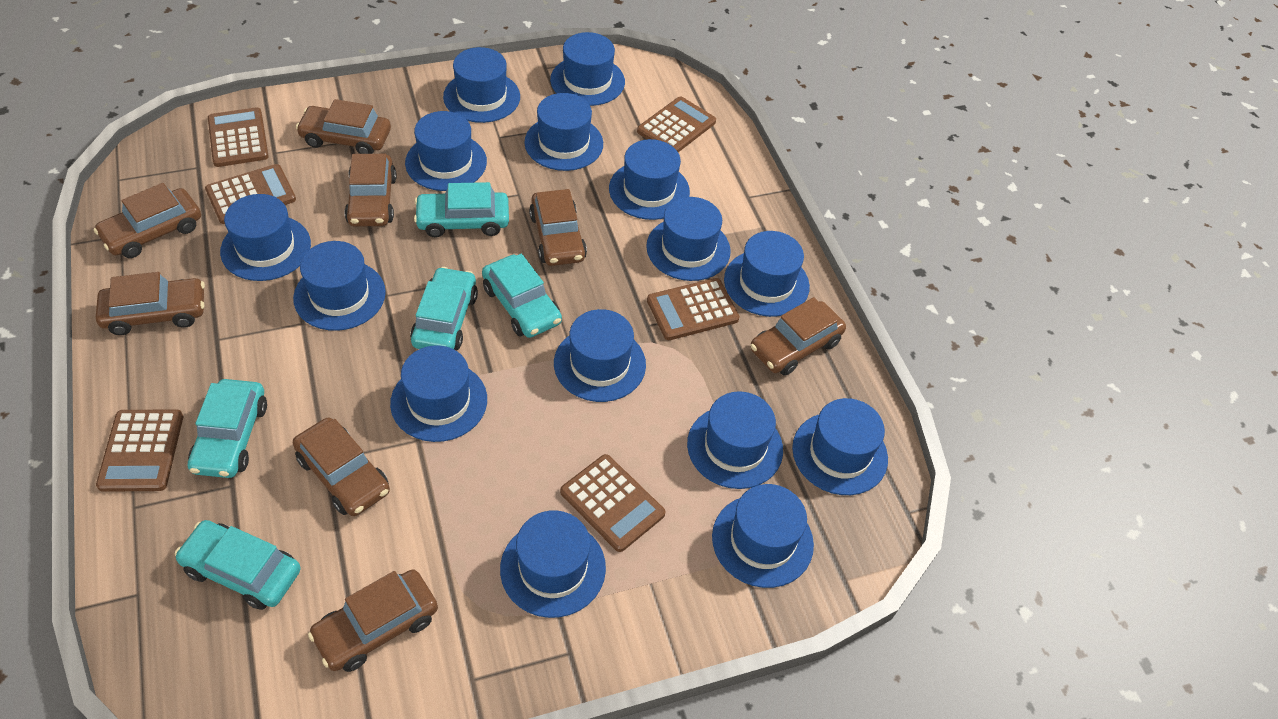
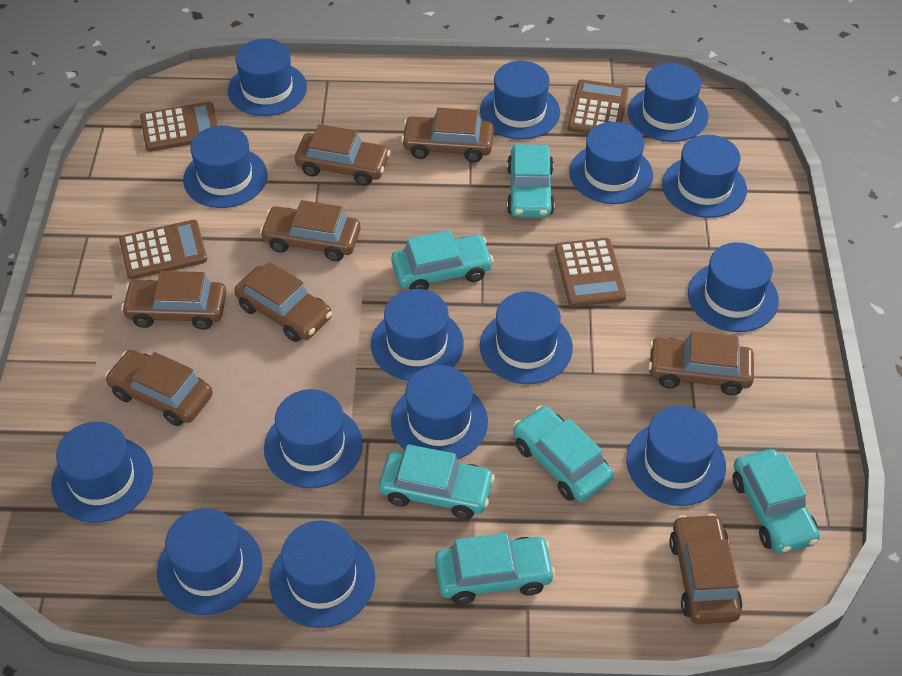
brown calculator: [96,410,183,492] [205,164,296,224] [208,107,269,167] [560,454,666,552] [637,96,716,152] [647,278,740,340] = 6 -> [119,220,207,280] [140,102,218,152] [555,238,626,307] [568,80,629,134] = 4
turquoise car: [175,520,301,610] [188,379,267,478] [410,267,478,350] [414,182,509,238] [482,254,562,338] = 5 -> [379,444,495,519] [391,230,494,290] [435,533,555,605] [507,144,555,218] [513,406,614,502] [733,449,820,554] = 6

